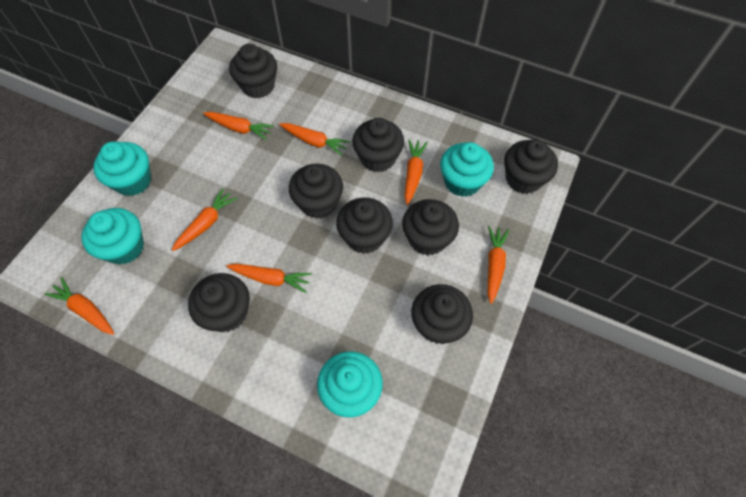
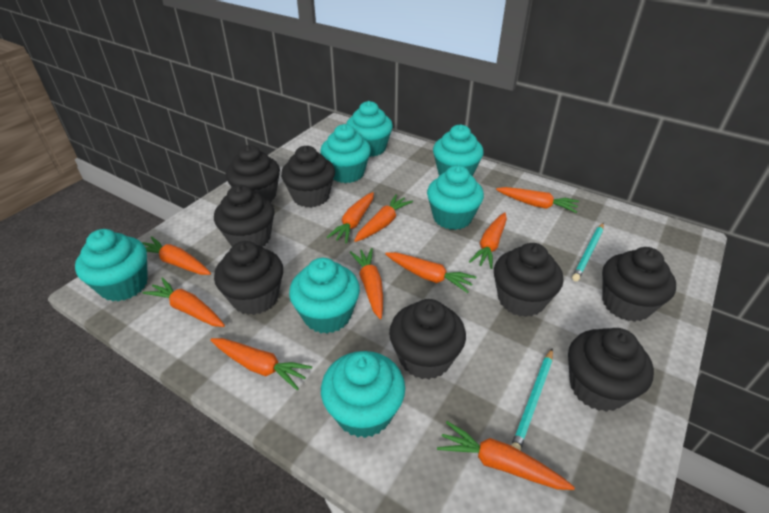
orange carrot: [45,277,114,335] [172,188,238,251] [203,112,274,140] [226,264,312,293] [279,123,350,156] [404,139,428,205] [488,226,509,304] = 7 -> [142,236,211,275] [143,277,225,327] [210,338,312,390] [327,192,374,243] [350,248,383,319] [354,194,413,242] [385,252,476,293] [437,421,575,490] [469,212,507,269] [496,187,579,213] = 10
turquoise cupcake: [81,208,144,265] [93,142,151,196] [317,351,383,418] [440,142,494,197] = 4 -> [75,229,148,301] [289,258,360,334] [320,124,371,183] [321,351,405,438] [346,101,393,157] [427,165,484,230] [433,124,484,176] = 7
turquoise pencil: none = 0 -> [511,348,553,451] [572,223,604,281] = 2

